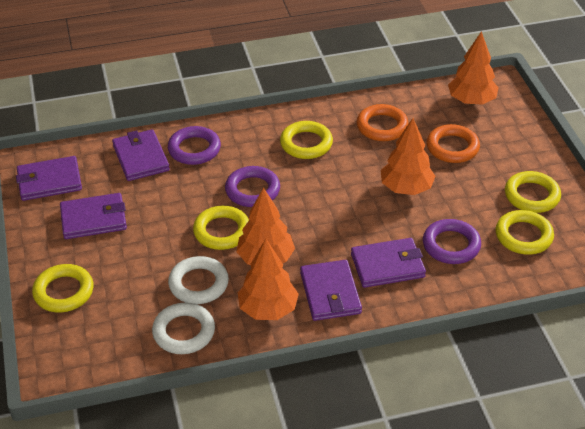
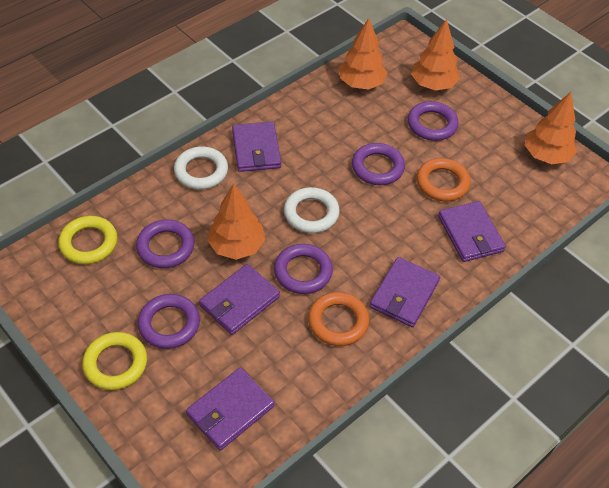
purple ring: [168,126,221,165] [225,166,280,207] [423,219,481,264] = 3 -> [136,220,195,268] [138,294,200,349] [274,244,333,294] [352,143,405,185] [408,101,459,141] = 5
yellow ring: [32,264,93,313] [193,206,249,250] [280,121,333,159] [496,210,554,255] [505,171,561,213] = 5 -> [58,216,117,264] [82,332,147,390] = 2

